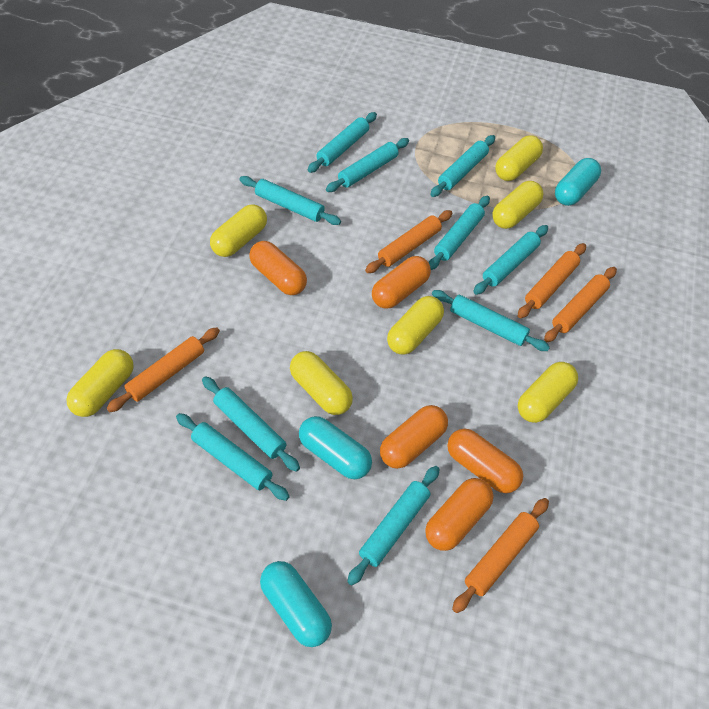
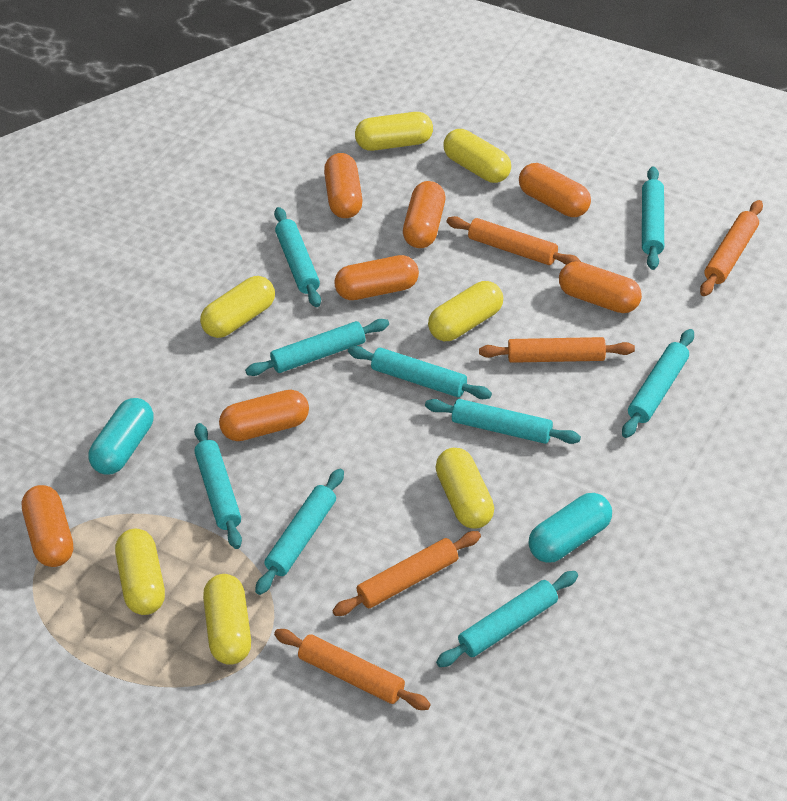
orange capsule: [249,241,307,295] [372,256,431,309] [380,405,448,469] [425,478,494,551] [447,428,523,493] = 5 -> [21,485,74,567] [219,390,309,441] [324,153,363,218] [334,255,419,300] [403,181,445,248] [519,163,591,217] [559,261,642,313] = 7
turquoise capsule: [260,561,332,647] [299,416,372,479] [555,158,601,206] = 3 -> [88,398,154,475] [528,493,612,563] = 2
turquoise rolling pin: [176,413,290,501] [202,376,300,472] [239,176,341,225] [308,112,377,173] [326,138,409,192] [347,466,440,585] [428,195,490,270] [430,135,495,197] [432,290,550,351] [473,225,548,295] = 10 -> [194,423,242,549] [245,319,389,376] [255,469,344,595] [274,207,321,307] [348,346,492,399] [425,399,581,444] [436,571,578,667] [622,329,694,438] [642,167,664,270] = 9

